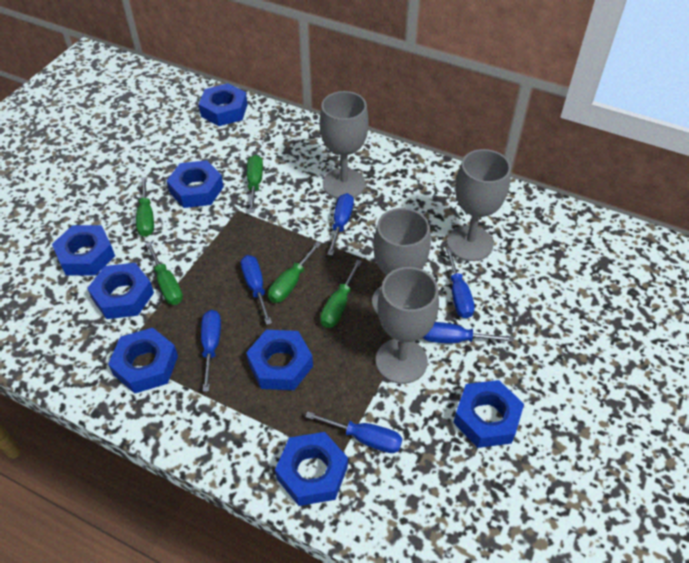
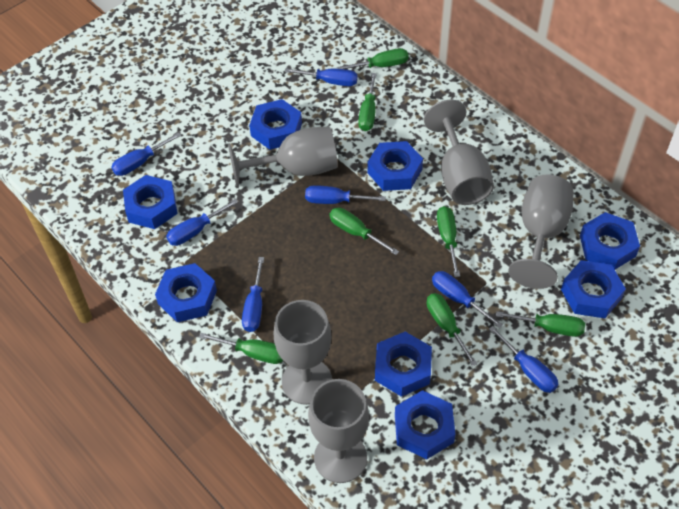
blue screwdriver: [201,310,221,392] [241,255,272,325] [305,412,403,453] [327,193,354,256] [423,322,514,343] [446,248,475,319] = 6 -> [111,132,181,176] [166,198,239,246] [242,257,264,332] [285,68,358,86] [305,185,386,204] [432,271,503,328] [489,326,558,393] = 7
green screwdriver: [136,177,154,237] [146,242,183,305] [247,155,263,213] [268,242,321,303] [320,260,362,328] = 5 -> [199,333,283,364] [329,207,399,255] [337,48,409,69] [358,73,377,131] [427,293,477,366] [437,206,460,277] [496,311,585,337] = 7
grey goblet: [319,91,369,199] [372,208,431,315] [376,267,439,384] [447,149,511,261] = 4 -> [228,127,338,188] [274,300,332,405] [308,379,369,483] [424,100,494,205] [508,174,573,289] = 5

